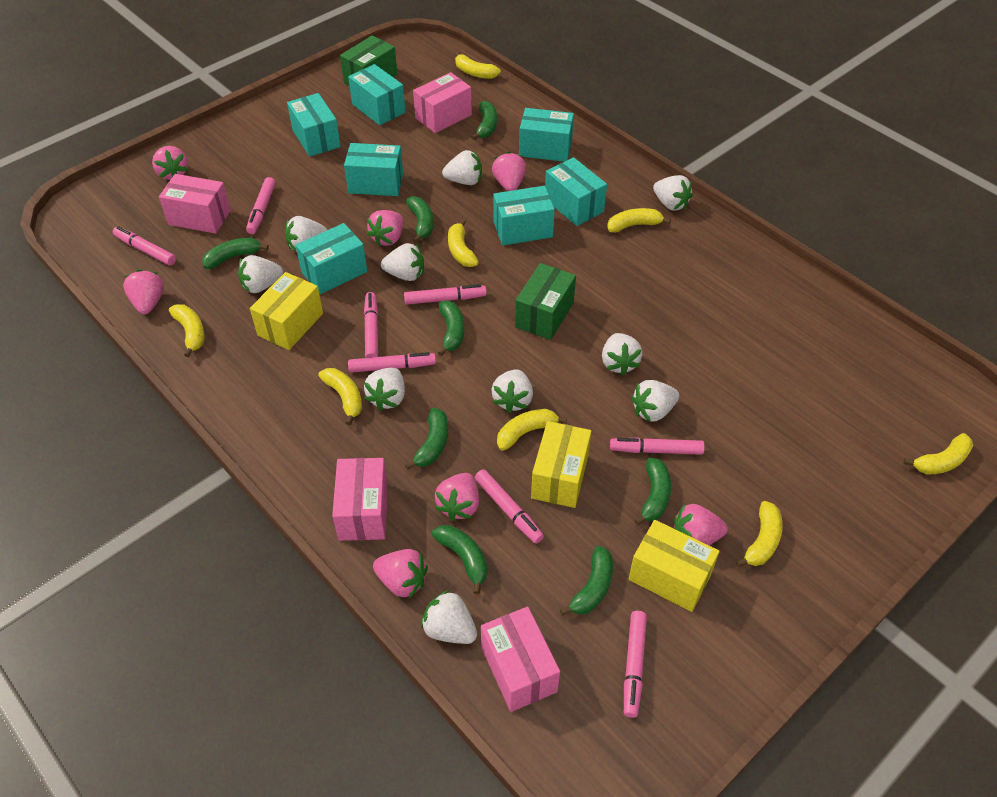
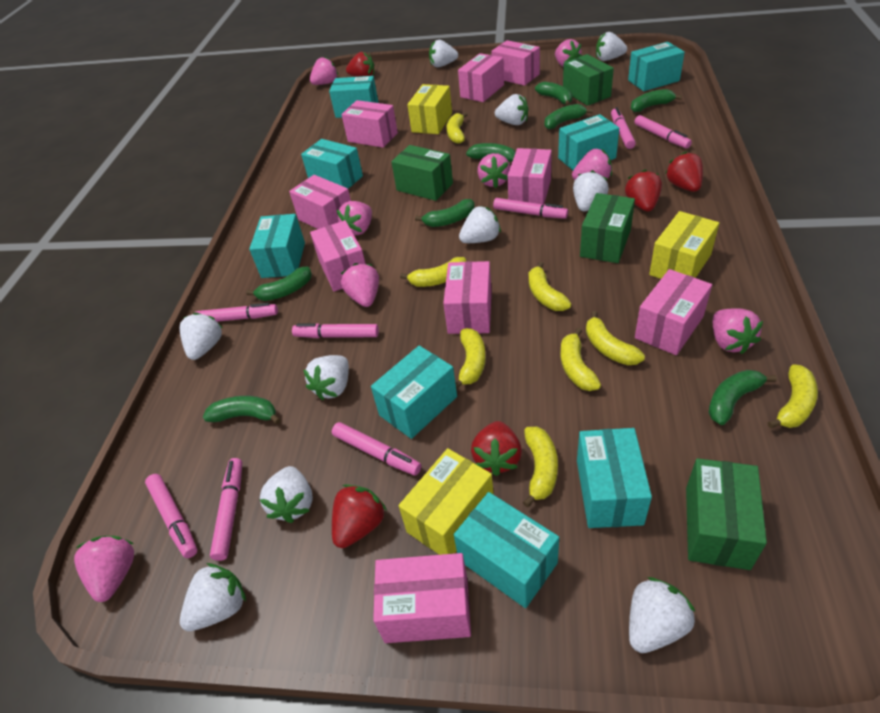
green box: [340,35,397,86] [515,263,576,340] = 2 -> [391,145,453,201] [563,54,614,106] [580,193,635,263] [686,458,767,570] = 4
pink box: [159,174,231,234] [332,458,388,541] [413,72,472,133] [481,607,560,712] = 4 -> [289,175,351,229] [310,220,366,292] [341,100,398,148] [373,553,471,643] [443,261,492,334] [458,53,504,102] [491,40,540,86] [508,148,552,205] [635,269,712,355] = 9
pink strawberry: [123,270,164,314] [152,146,188,180] [367,210,403,246] [373,549,428,598] [435,473,479,521] [492,152,526,191] [674,504,728,545] = 7 -> [74,536,134,602] [310,57,338,85] [337,201,372,235] [341,263,379,307] [478,153,510,188] [555,39,582,67] [572,149,612,180] [713,308,763,354] = 8
red strawberry: none = 0 -> [332,484,387,548] [346,52,374,77] [471,421,522,476] [625,170,662,211] [665,152,703,192] = 5
turquoise box: [287,93,341,157] [296,223,367,294] [344,143,403,196] [348,64,406,125] [493,186,555,246] [519,108,574,162] [545,157,607,226] = 7 -> [249,214,305,278] [301,139,363,189] [329,76,378,118] [371,346,457,439] [454,492,559,608] [558,114,619,170] [577,428,652,528] [628,42,685,91] = 8

